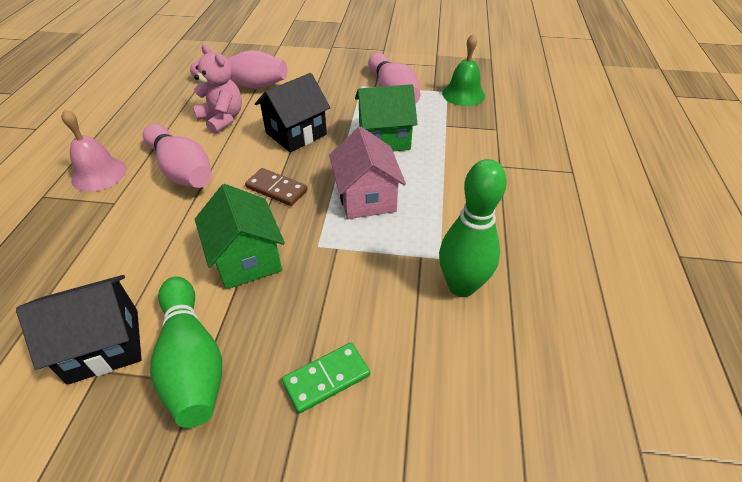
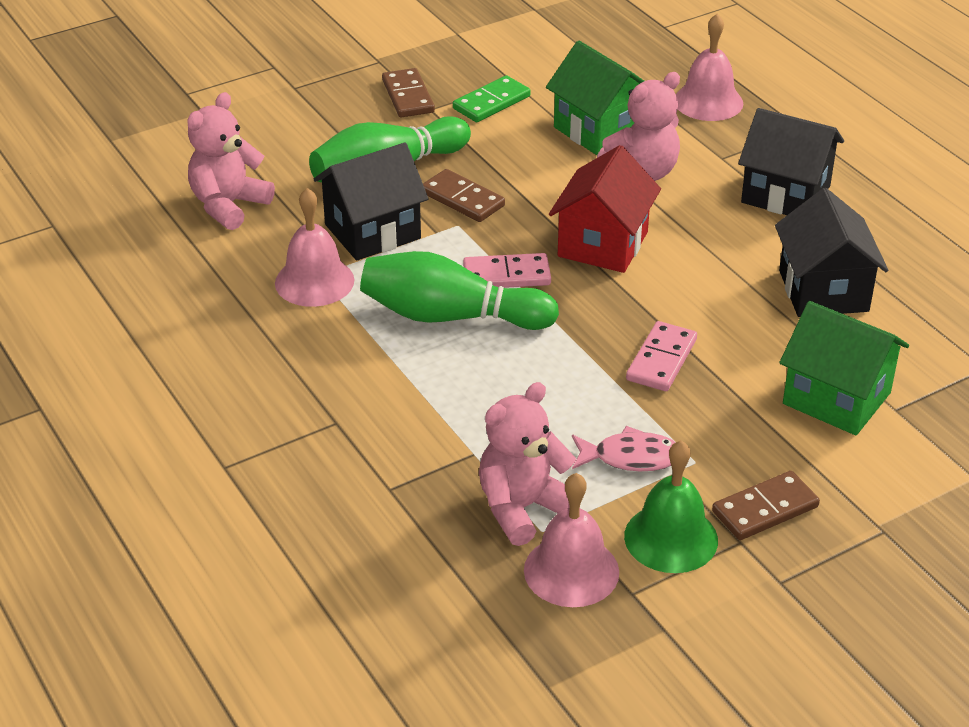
black house: [16,275,142,385] [255,73,330,152] = 2 -> [314,143,429,261] [738,108,844,215] [775,188,888,317] = 3
brown domino: [245,168,308,206] = 1 -> [382,68,435,117] [423,169,505,222] [712,471,820,540] = 3
pink bell: [61,109,126,192] = 1 -> [275,188,354,307] [524,473,619,607] [676,14,743,121] = 3
pink bowling pin: [143,124,212,188] [190,50,287,89] [368,53,420,104] = 3 -> none = 0
pink domino: none = 0 -> [463,253,551,288] [626,321,697,391] = 2
pink fish: none = 0 -> [572,426,676,471] = 1
pink house: [329,127,406,219] = 1 -> none = 0
pink teddy bear: [193,44,242,134] = 1 -> [187,92,275,230] [479,382,576,546] [597,72,680,181] = 3
red house: none = 0 -> [549,145,661,273] = 1

